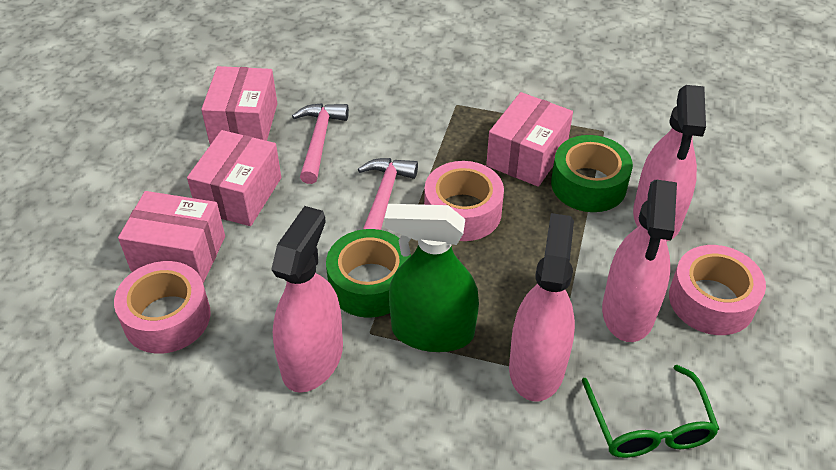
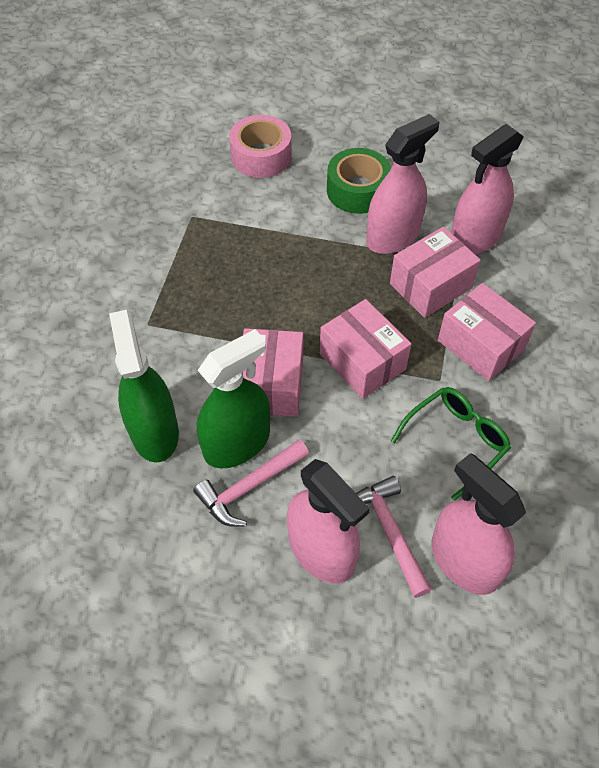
green spray bottle: [385,204,479,352] = 1 -> [109,310,179,463] [197,329,270,469] = 2
green tape: [326,229,411,318] [551,135,633,212] = 2 -> [327,148,391,214] = 1
pink tape: [114,261,211,354] [424,161,504,241] [669,245,766,335] = 3 -> [229,115,292,178] = 1

